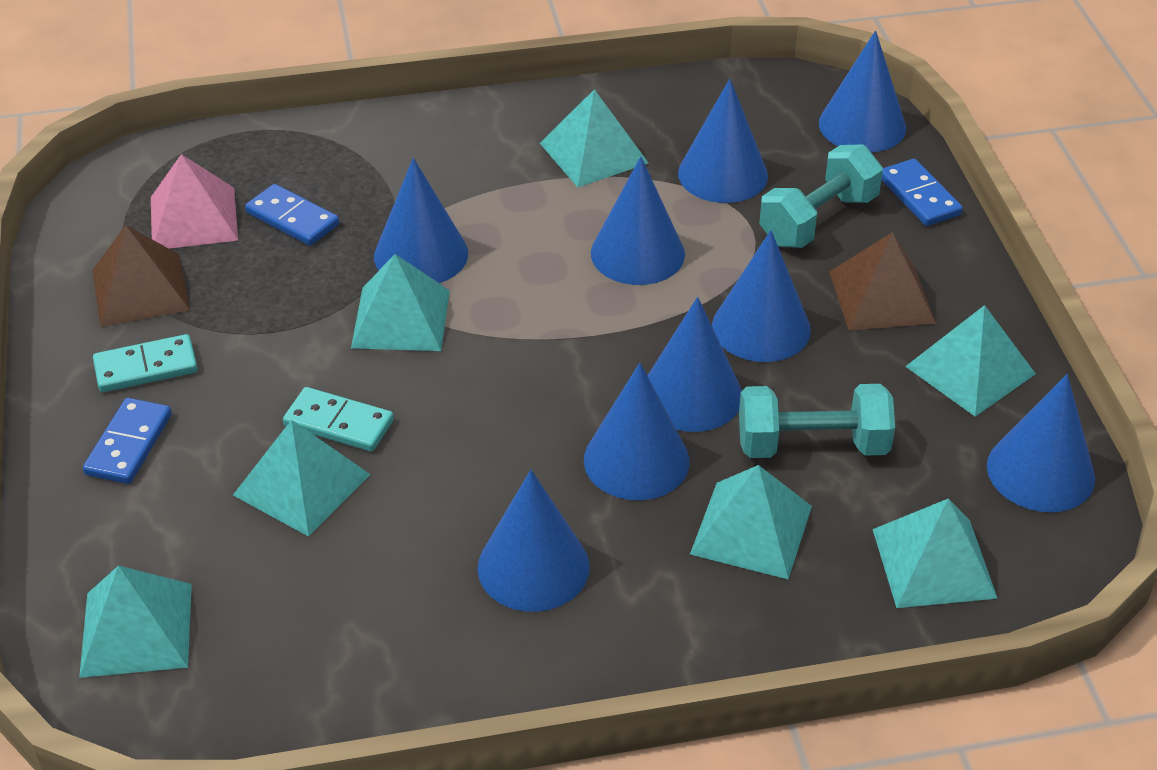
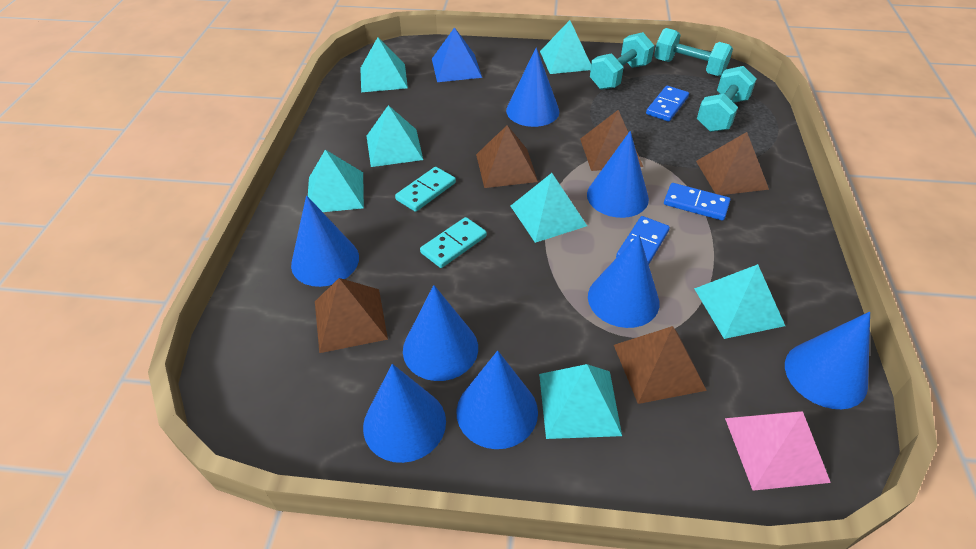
blue cone: [374,158,468,283] [477,470,590,612] [584,363,690,500] [591,157,685,285] [647,297,742,432] [678,79,768,203] [712,230,811,362] [819,31,906,152] [987,374,1095,512] = 9 -> [291,195,359,287] [363,364,446,463] [403,285,478,381] [456,351,538,449] [506,47,559,127] [587,131,649,218] [588,234,659,328] [785,312,870,409] = 8
blue pyramid: none = 0 -> [432,27,482,82] = 1
brown pyramid: [92,225,190,327] [829,232,936,331] = 2 -> [315,278,388,353] [476,125,538,188] [580,110,643,171] [614,326,707,404] [696,132,769,195] = 5
turquoise dumbbell: [739,384,895,458] [759,144,883,248] = 2 -> [590,32,655,90] [654,28,733,76] [697,66,756,132] = 3

